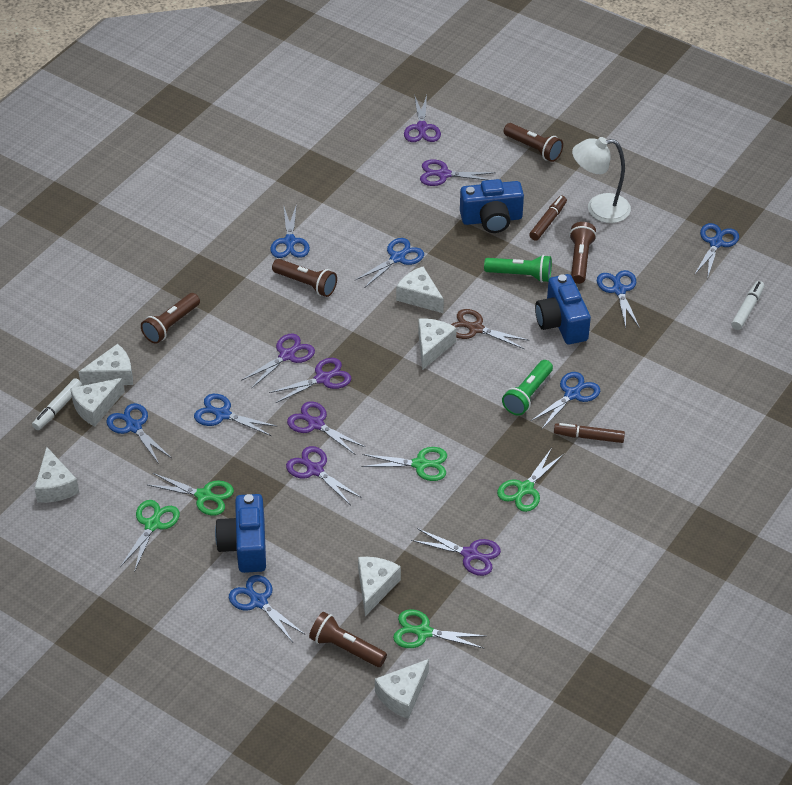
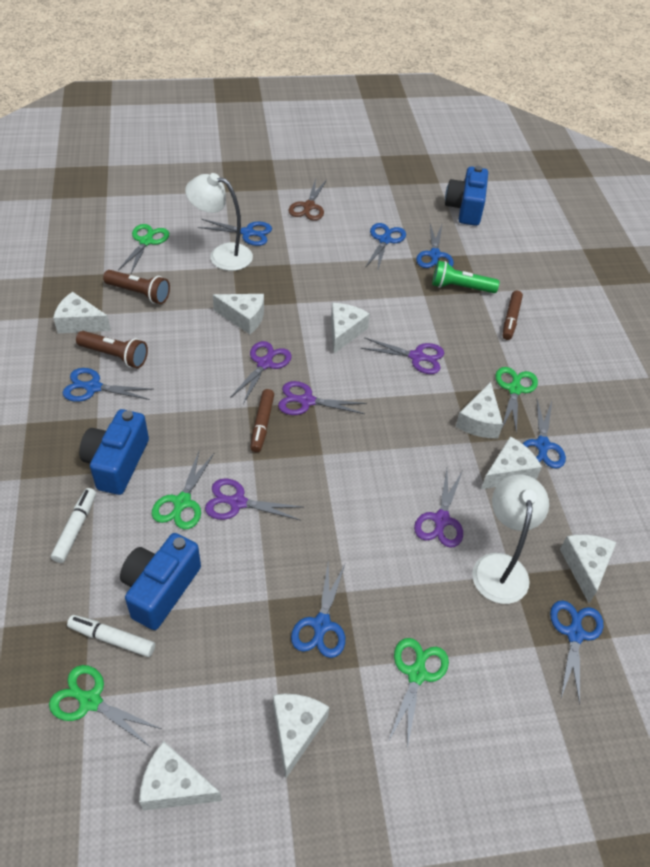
blue scissors: [106,403,171,464] [194,394,278,436] [229,575,304,642] [270,204,310,258] [355,238,424,288] [531,372,600,429] [597,270,640,328] [694,223,739,279] = 8 -> [63,368,154,402] [198,219,272,246] [291,564,345,658] [365,223,406,269] [416,224,454,268] [523,400,566,469] [550,600,603,705] = 7
brown flashlight: [141,293,200,344] [272,259,337,297] [309,612,387,667] [504,123,563,162] [569,222,597,284] = 5 -> [76,331,148,368] [103,270,170,304] = 2
green flashlight: [484,255,552,282] [502,360,553,416] = 2 -> [432,261,499,293] = 1
purple scissors: [241,334,315,389] [269,358,351,403] [286,446,362,505] [287,401,365,455] [404,94,441,142] [411,528,501,576] [420,159,496,186] = 7 -> [205,478,303,521] [230,341,292,404] [278,381,367,415] [361,337,444,374] [414,469,463,548] = 5
white cheese: [34,447,79,503] [70,378,125,426] [79,344,133,386] [358,557,401,616] [375,659,429,719] [396,267,444,313] [418,318,457,370] = 7 -> [53,292,111,333] [139,741,222,811] [213,294,264,334] [273,694,329,779] [331,303,370,354] [456,382,503,438] [481,436,542,489] [560,534,616,603] = 8
white lamp: [572,137,631,223] = 1 -> [185,173,253,271] [472,474,549,604] = 2

